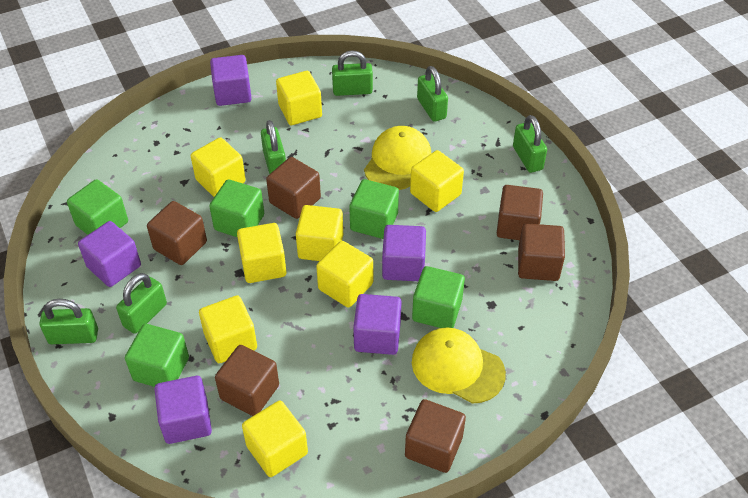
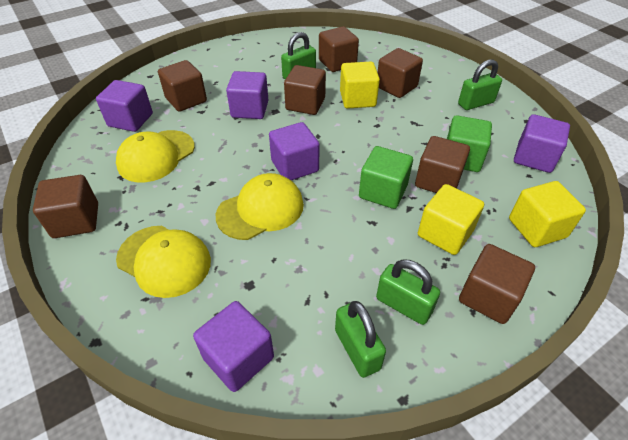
brown cube: [147,201,207,265] [215,345,279,416] [266,157,321,219] [405,399,466,473] [497,185,543,240] [518,223,565,281] = 6 -> [33,175,98,238] [158,60,207,112] [284,65,326,115] [319,26,359,72] [377,48,423,98] [415,136,470,193] [459,244,535,324] = 7
green cube: [67,179,128,235] [125,324,189,387] [209,179,264,237] [349,179,399,239] [412,266,465,328] = 5 -> [359,146,413,209] [447,115,492,172] = 2
green padlock: [40,299,98,344] [116,273,167,334] [261,120,286,174] [332,50,373,96] [417,66,448,122] [513,115,547,173] = 6 -> [281,32,316,79] [335,301,386,378] [376,259,440,325] [458,59,502,110] = 4
yellow cap: [364,126,431,190] [412,328,506,404] = 2 -> [116,130,195,183] [116,226,211,298] [216,173,304,240] = 3
yellow cube: [191,137,246,197] [199,295,257,363] [237,223,286,283] [242,401,308,477] [276,71,322,125] [296,205,343,261] [316,241,373,308] [410,150,464,212] = 8 -> [340,62,380,109] [418,184,484,255] [509,181,586,247] = 3

